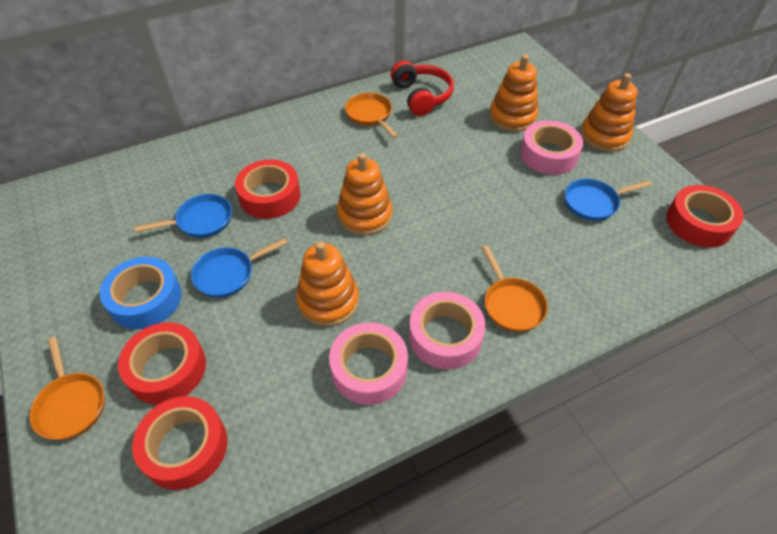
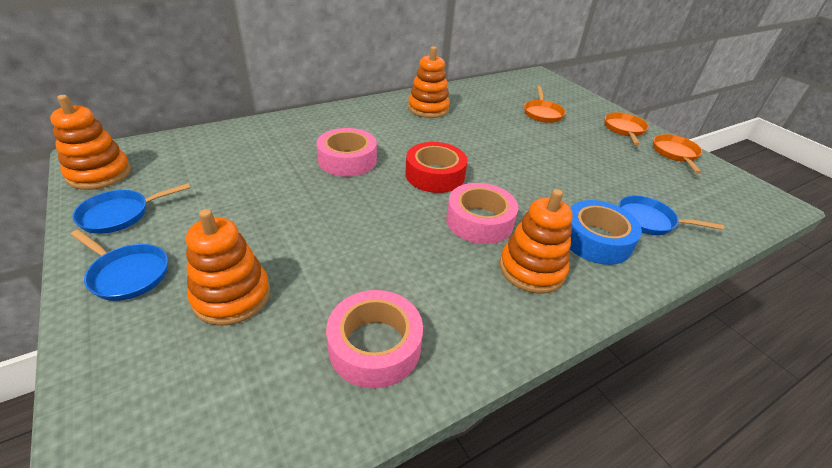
red headphones: [391,61,454,116] = 1 -> none = 0
red tape: [118,322,206,405] [132,396,227,490] [235,159,301,219] [666,185,744,248] = 4 -> [405,142,468,193] = 1

